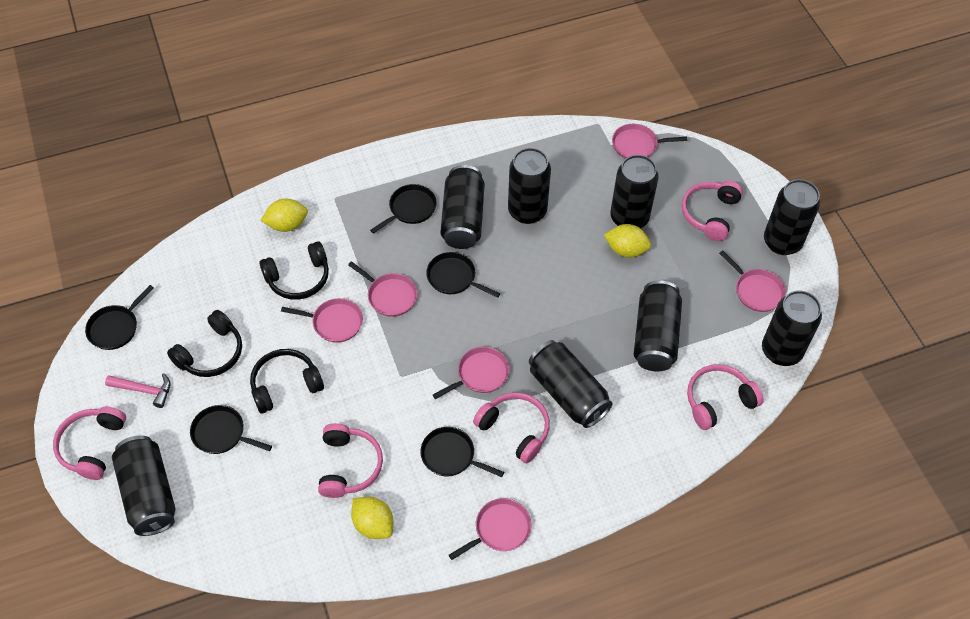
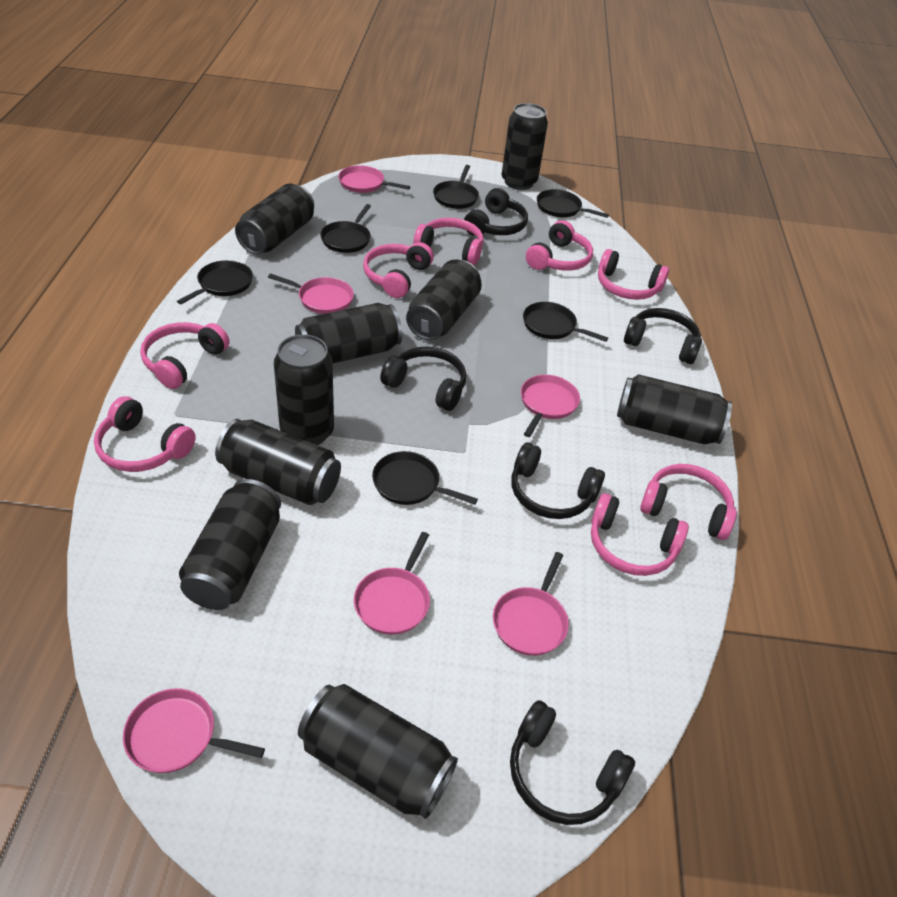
black can: [112,435,175,536] [441,165,485,249] [508,148,551,224] [529,340,613,428] [610,155,659,228] [634,281,682,372] [762,291,822,366] [764,179,820,255] = 8 -> [179,479,281,610] [215,419,341,505] [235,183,314,255] [274,334,334,445] [295,303,402,363] [298,684,458,819] [406,259,482,341] [502,103,548,190] [617,374,732,444] = 9
black headphones: [167,310,242,377] [250,349,324,414] [259,241,329,299] = 3 -> [380,346,466,411] [464,188,528,236] [510,700,635,825] [511,442,605,519] [624,308,702,364] = 5
black pan: [85,285,154,350] [190,405,272,454] [370,184,437,234] [420,427,504,477] [426,252,500,298] = 5 -> [177,260,253,305] [320,204,371,253] [372,451,478,505] [433,165,479,209] [523,302,608,342] [537,189,609,218] = 6
pink hammer: [105,373,170,408] = 1 -> none = 0
pink headphones: [53,407,126,480] [318,423,383,498] [473,392,550,464] [682,181,743,241] [687,364,764,430] = 5 -> [94,396,196,472] [140,322,230,389] [363,242,434,298] [414,218,484,265] [526,220,593,271] [591,493,689,576] [598,249,669,300] [640,464,737,540] = 8
yellow lemon: [261,199,308,232] [351,497,393,539] [604,224,651,258] = 3 -> none = 0

